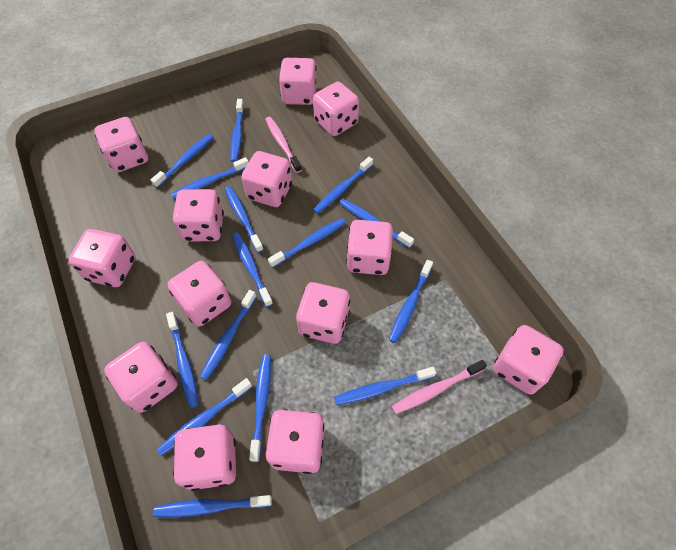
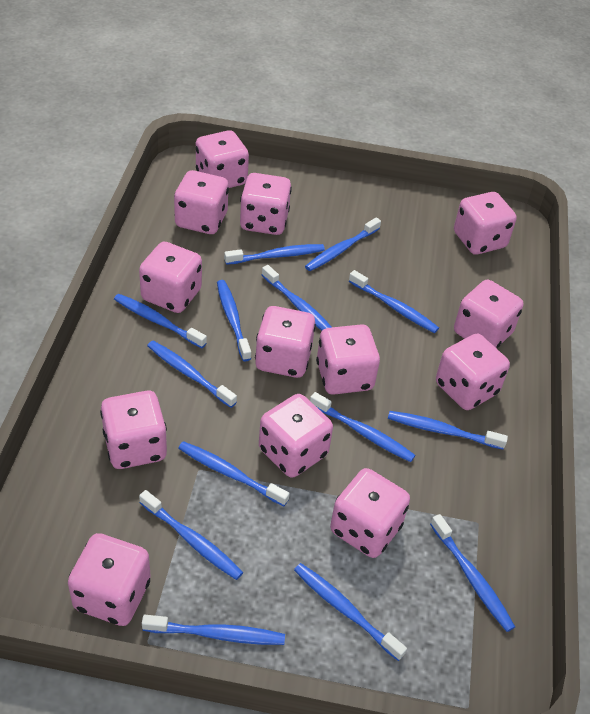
blue toothbrush: [151,134,213,188] [153,495,272,517] [156,378,252,456] [166,312,199,408] [171,157,249,199] [200,290,257,380] [225,186,264,253] [230,99,244,162] [232,232,273,307] [249,355,271,462] [268,218,346,268] [313,157,373,214] [334,367,436,405] [339,199,414,248] [389,260,433,343] = 15 -> [114,294,207,348] [139,490,243,580] [142,615,285,645] [147,341,237,408] [178,441,290,506] [217,280,251,361] [224,244,325,265] [262,265,332,331] [294,563,407,661] [305,217,381,271] [310,392,415,462] [349,270,439,333] [388,411,508,450] [430,514,515,632] = 14
pink toothbrush: [265,117,302,173] [392,360,487,414] = 2 -> none = 0

